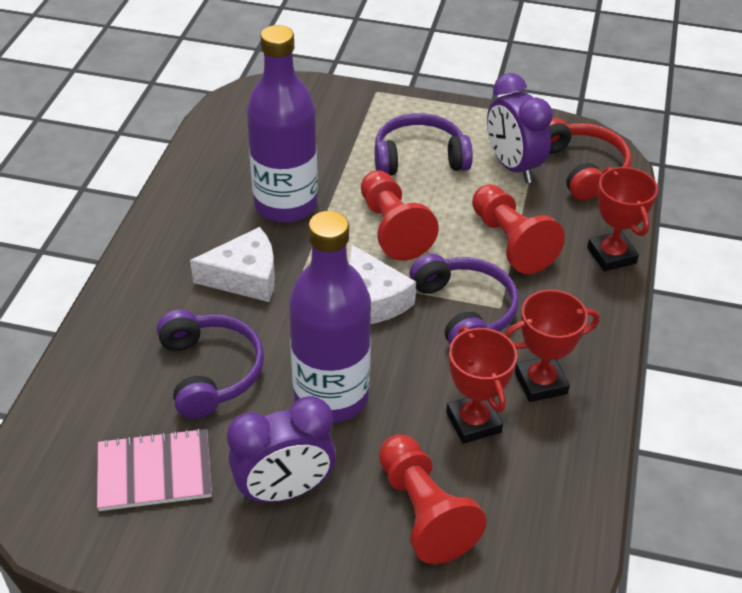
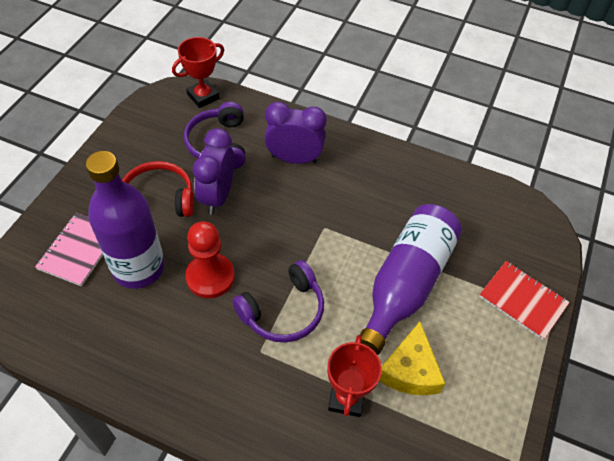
purple headphones: [157,310,264,419] [374,113,473,176] [409,254,519,345] = 3 -> [184,102,246,169] [232,260,324,342] = 2
red notebook: none = 0 -> [479,261,570,340] = 1
red pawn: [361,170,439,261] [379,435,486,564] [472,184,565,274] = 3 -> [185,221,235,298] = 1
red trophy: [446,326,517,444] [504,290,599,402] [587,167,658,271] = 3 -> [172,37,224,108] [327,335,382,417] = 2
white cheese: [190,227,275,302] [349,245,416,324] = 2 -> none = 0
yellow cheese: none = 0 -> [379,322,445,395] = 1

